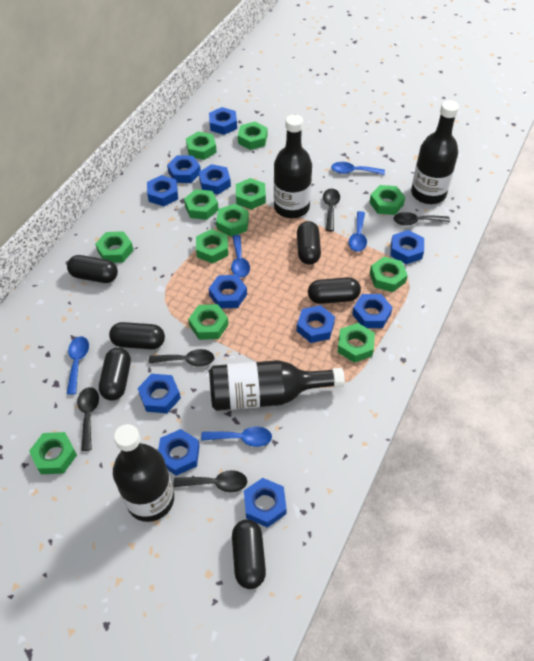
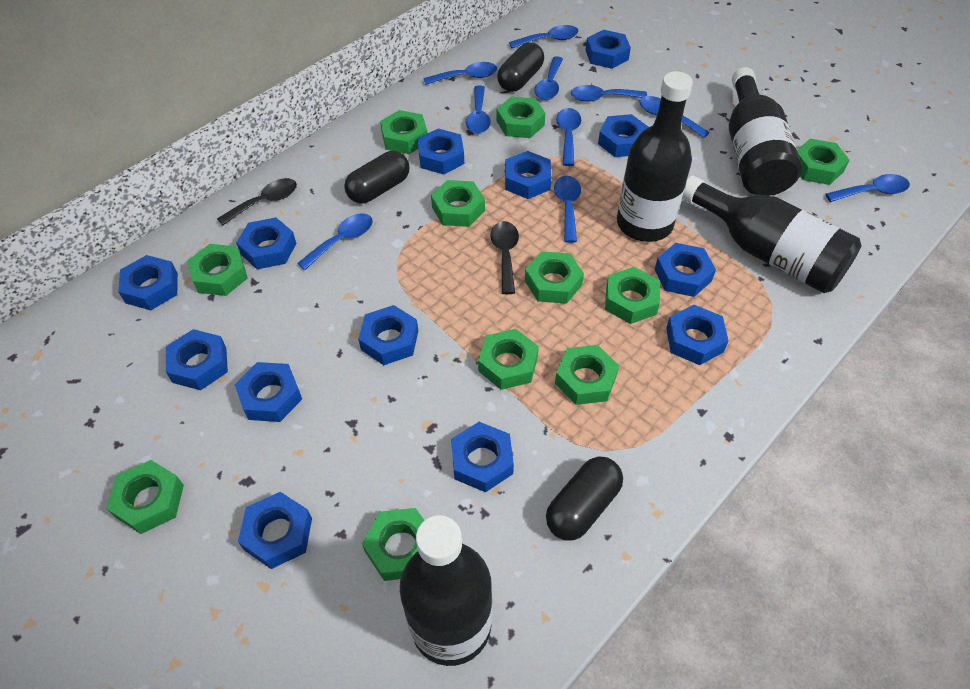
black capsule: [67,255,118,283] [99,347,131,401] [109,322,165,349] [232,519,266,589] [297,221,321,265] [308,277,361,304] = 6 -> [344,151,410,203] [497,42,544,92] [546,457,623,540] = 3
black spoon: [77,387,99,451] [149,349,214,367] [174,470,247,492] [323,188,340,231] [394,212,450,226] = 5 -> [217,178,297,226] [490,221,519,294] = 2
blue nut: [138,374,181,413] [147,175,178,206] [158,429,200,476] [167,155,201,183] [199,164,231,194] [209,107,237,135] [209,275,247,309] [244,478,287,528] [297,305,335,343] [352,294,393,328] [390,230,424,264] = 11 -> [118,255,178,310] [166,329,228,390] [234,362,302,422] [236,218,296,269] [238,492,312,569] [358,305,418,365] [417,128,464,175] [451,422,514,492] [505,151,551,199] [586,30,631,69] [598,114,649,157] [654,243,716,297] [666,305,729,365] = 13
blue spoon: [67,336,89,395] [201,426,272,447] [231,235,250,278] [331,162,385,175] [349,211,367,252] = 5 -> [297,213,373,270] [423,62,497,85] [466,86,491,134] [509,25,579,48] [534,56,563,100] [554,176,581,243] [556,108,581,166] [571,85,647,102] [640,96,710,138] [826,174,910,202] = 10
green nut: [29,432,77,474] [95,231,133,263] [184,189,218,220] [186,131,217,160] [188,304,228,340] [196,229,228,263] [216,204,249,237] [236,178,266,210] [238,122,267,150] [338,323,375,363] [369,185,405,215] [370,257,408,292] = 12 -> [106,460,184,534] [188,244,248,296] [362,508,425,581] [380,110,427,154] [431,180,485,227] [478,329,539,390] [496,96,545,138] [525,251,584,304] [555,345,619,405] [605,267,660,324] [797,139,849,185] = 11

